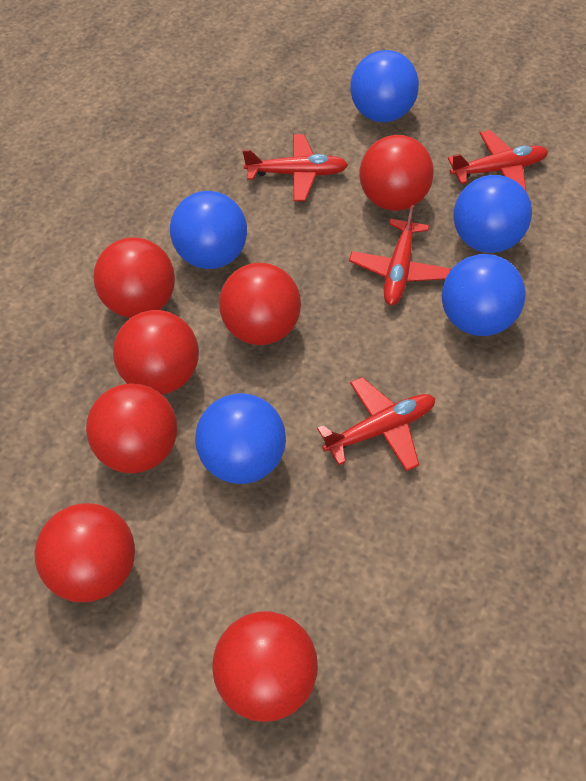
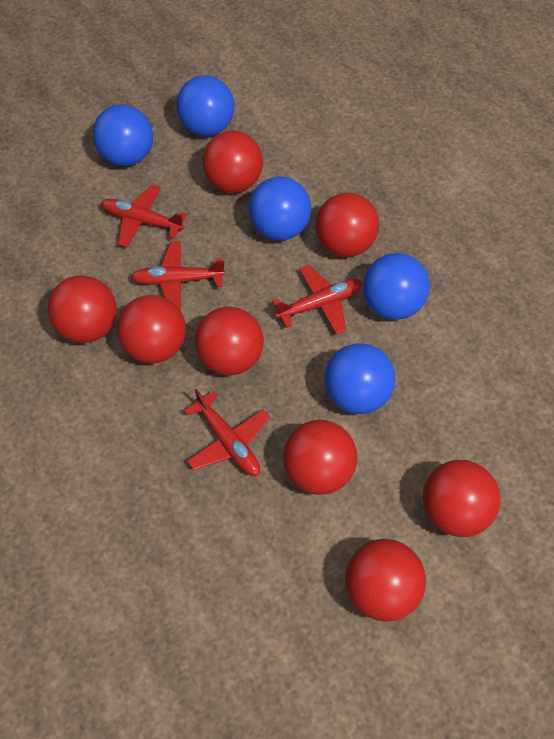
red ball: [35,503,135,602] [86,383,177,473] [93,237,175,318] [113,310,199,395] [212,611,318,722] [219,263,301,345] [359,135,434,211] = 7 -> [47,275,117,343] [117,295,186,364] [194,306,264,376] [202,130,263,193] [283,420,357,495] [315,192,379,257] [345,539,426,621] [422,460,500,537] = 8

